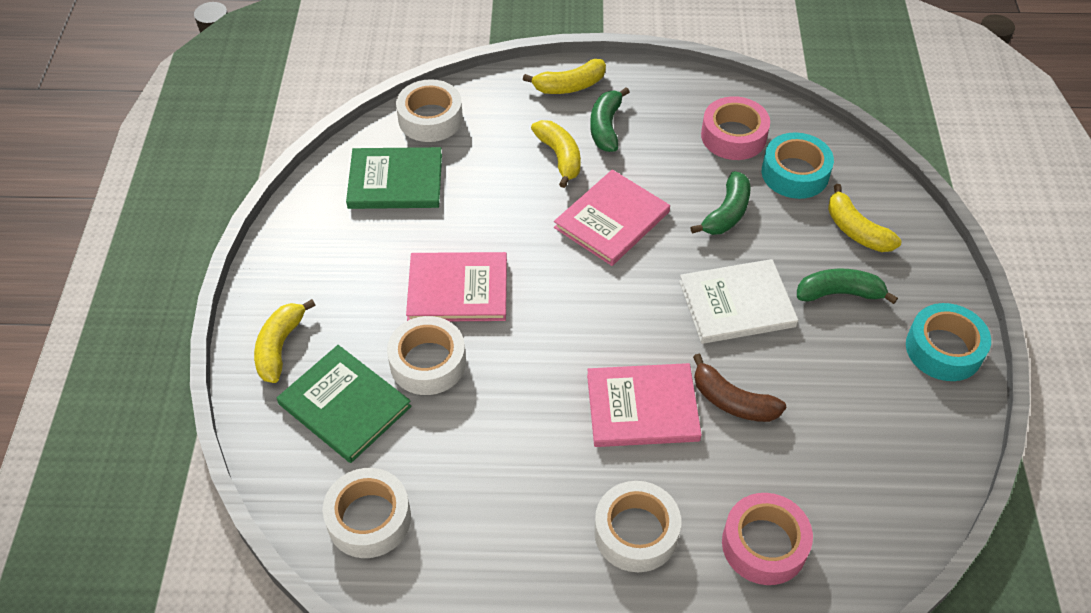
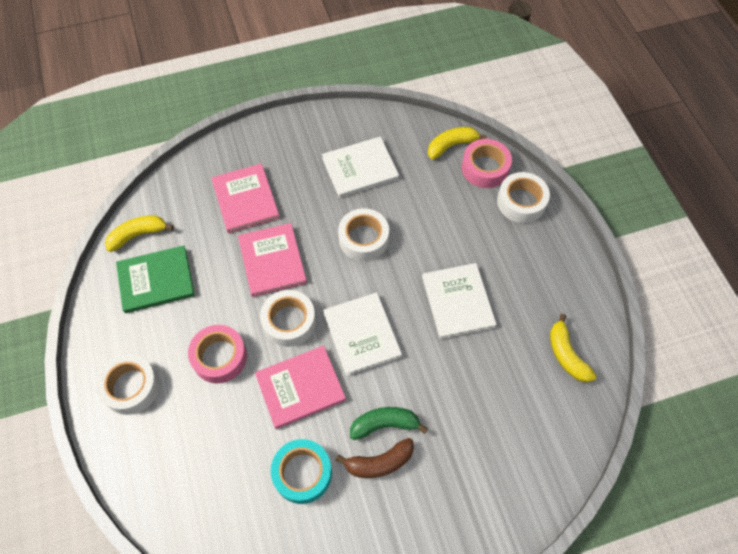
green banana: [590,87,630,152] [690,171,751,235] [797,269,898,304] = 3 -> [350,407,428,440] = 1
green book: [277,345,412,463] [346,147,442,209] = 2 -> [116,245,195,313] = 1
turquoise tape: [762,132,834,199] [906,303,991,381] = 2 -> [271,439,332,504] = 1
white book: [679,259,798,344] = 1 -> [322,136,399,198] [323,292,402,376] [422,263,497,339] = 3
yellow banana: [254,299,315,383] [523,59,606,94] [531,120,581,188] [828,184,902,252] = 4 -> [105,215,174,252] [428,127,487,159] [550,314,597,382] = 3

